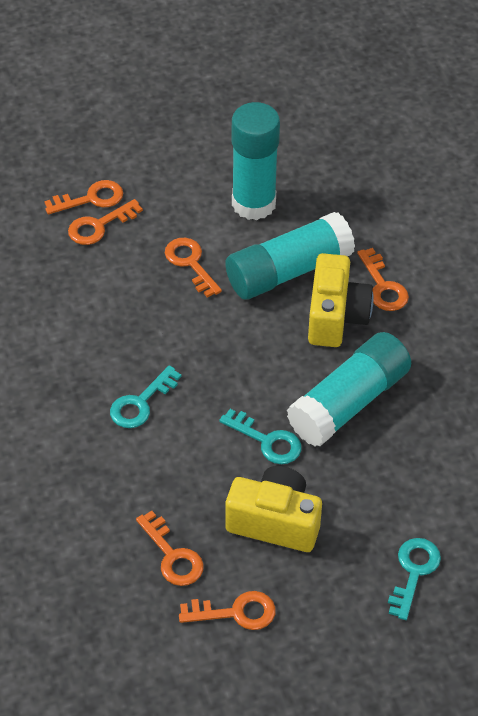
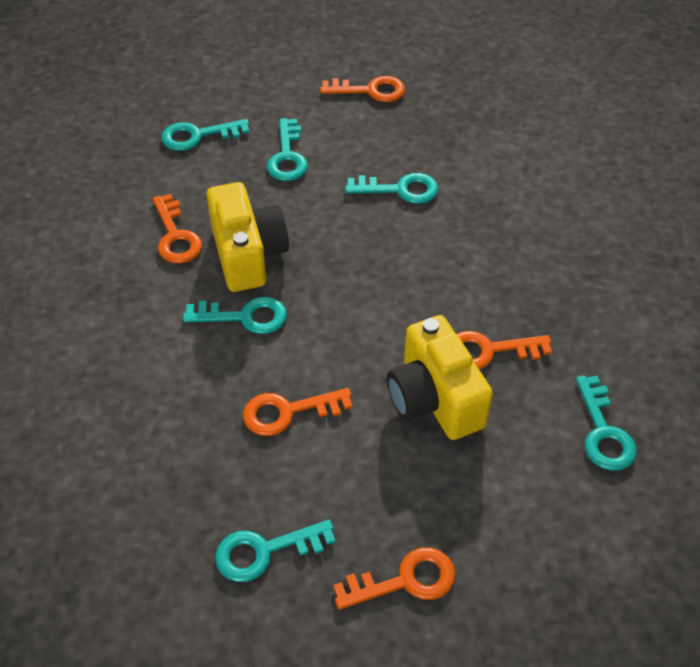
orange key: [44,180,123,214] [68,199,143,245] [136,511,204,586] [165,238,222,298] [179,591,276,630] [357,248,409,311] = 6 -> [153,194,202,263] [243,388,353,436] [320,76,405,102] [333,547,456,610] [457,331,552,369] = 5
turquoise glue stick: [225,212,355,299] [232,102,280,220] [287,332,411,446] = 3 -> none = 0
turquoise key: [110,365,181,428] [219,409,301,464] [388,538,441,620] = 3 -> [162,119,250,151] [183,297,287,334] [215,519,336,582] [267,118,308,181] [345,173,438,204] [576,376,637,471] = 6

